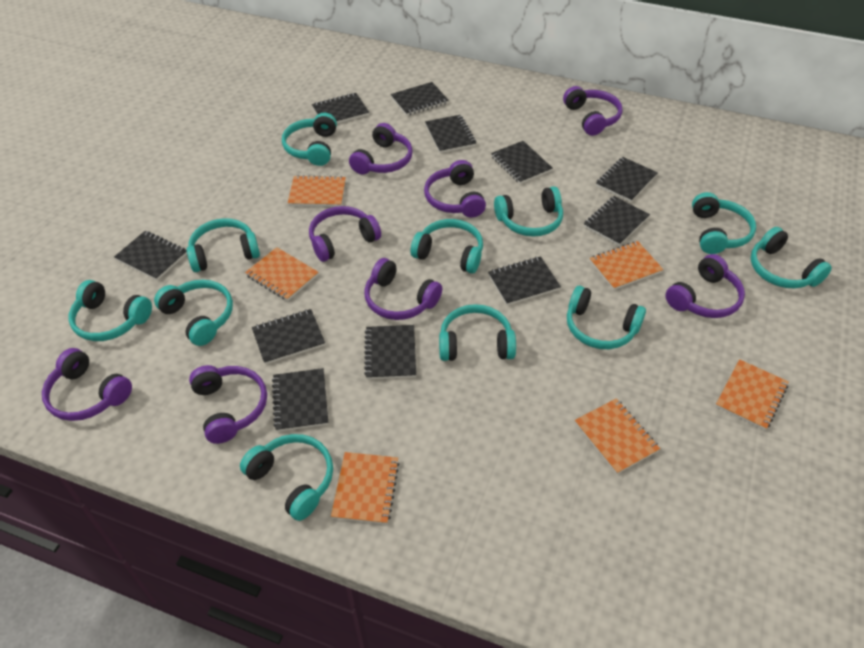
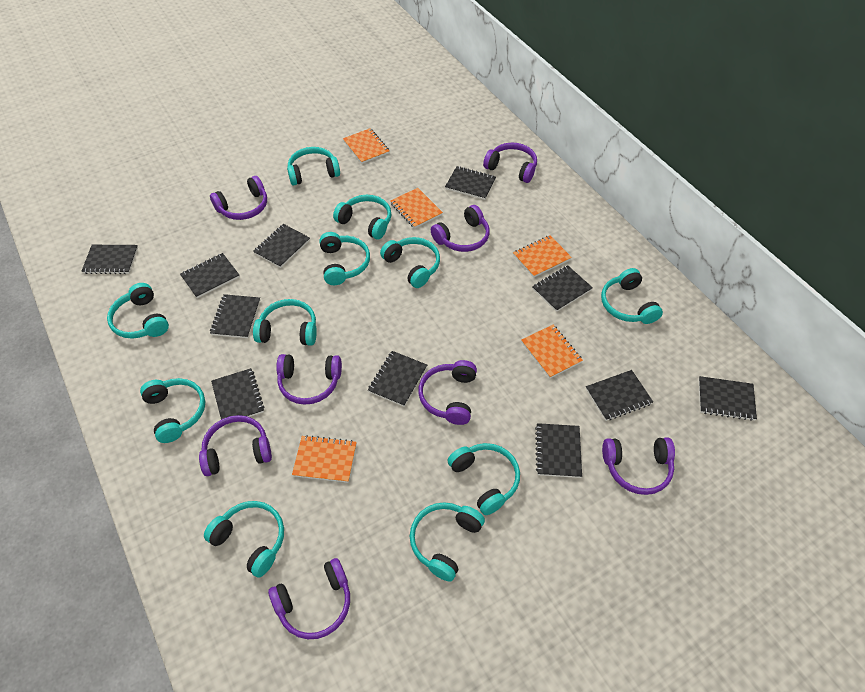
orange notebook: [245,247,318,301] [288,175,346,207] [331,452,400,524] [575,398,660,474] [590,241,663,290] [715,359,789,430] = 6 -> [292,435,357,483] [343,128,389,164] [390,188,443,228] [513,235,572,278] [521,325,583,378] = 5

